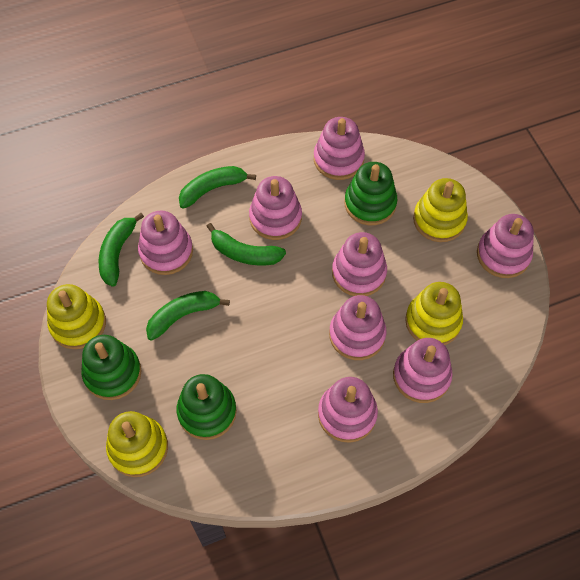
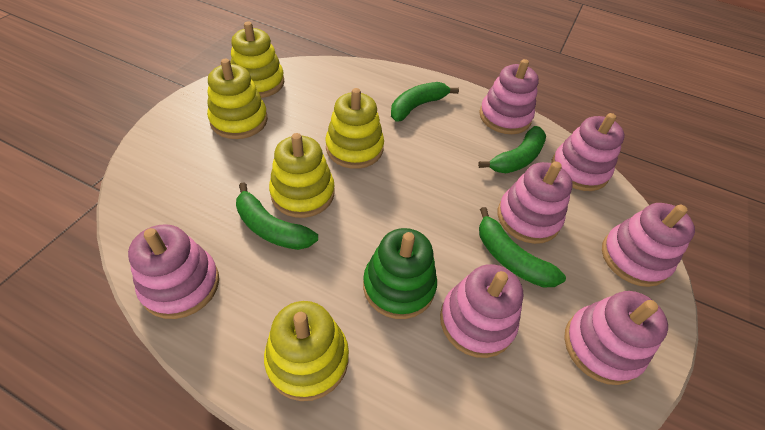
green stacking toy: [81,335,141,400] [177,374,237,440] [344,162,397,225] = 3 -> [363,228,437,319] = 1
pink stacking toy: [138,211,193,275] [249,176,302,240] [314,117,365,180] [318,377,378,443] [329,295,387,360] [332,232,387,296] [393,338,453,403] [477,214,534,278] = 8 -> [128,224,219,319] [440,264,523,358] [479,59,539,134] [498,162,573,244] [551,113,625,191] [564,291,668,385] [602,203,695,287] = 7
yellow stacking toy: [47,284,106,349] [106,411,168,477] [405,282,463,345] [413,178,468,242] = 4 -> [207,59,268,139] [230,22,285,98] [264,301,349,401] [269,133,335,218] [325,88,384,169] = 5

